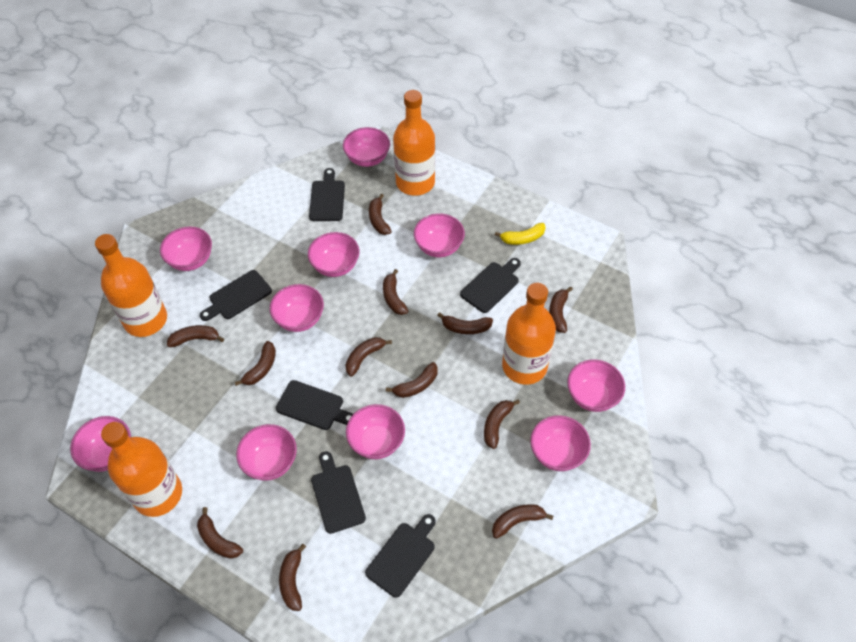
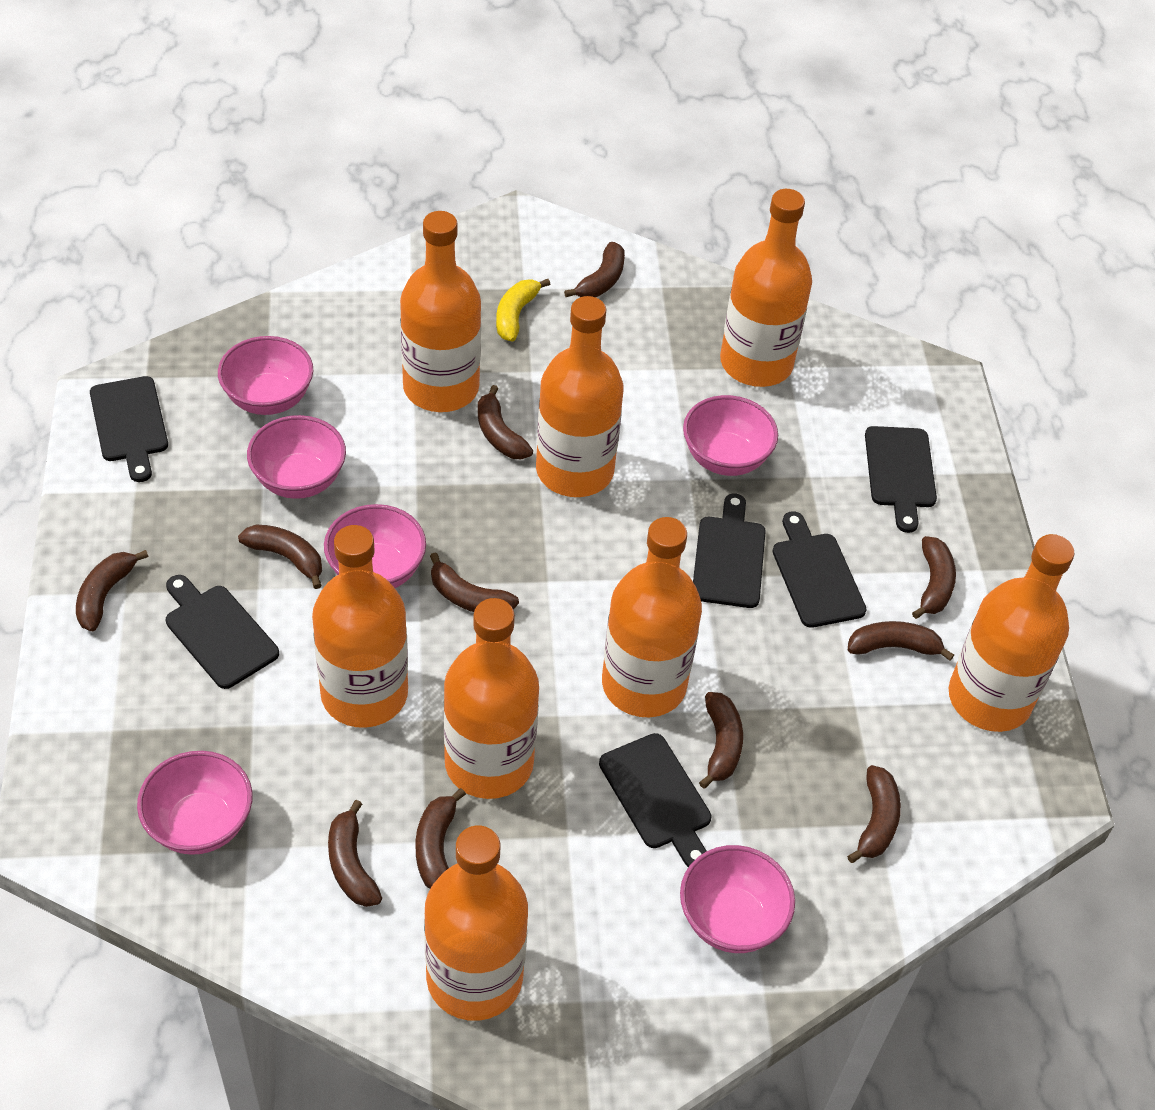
brown banana: [167,325,224,347] [197,507,243,559] [235,341,276,386] [279,544,306,611] [345,337,392,377] [369,194,392,235] [383,269,408,315] [386,362,438,398] [437,312,493,334] [484,399,520,449] [492,504,553,539] [549,287,573,333] = 12 -> [76,550,149,631] [238,525,322,589] [328,800,382,907] [416,788,466,889] [430,552,519,612] [478,385,533,460] [564,242,625,297] [699,692,743,789] [847,765,901,863] [848,621,954,661] [912,536,956,619] = 11
orange bottle: [95,234,167,337] [101,422,182,517] [393,90,435,196] [502,283,556,385] = 4 -> [312,525,408,728] [400,211,481,412] [424,825,528,1021] [444,598,539,799] [536,296,623,497] [602,517,702,717] [720,189,812,387] [949,534,1075,732] = 8
pink bowl: [70,416,131,472] [160,227,212,271] [236,424,297,481] [270,284,324,332] [308,232,360,277] [343,127,390,167] [346,404,405,459] [414,213,465,257] [530,415,591,471] [567,359,625,412] = 10 -> [137,751,252,855] [218,336,313,415] [247,415,346,499] [324,504,426,588] [680,845,795,953] [683,395,778,476] = 6

